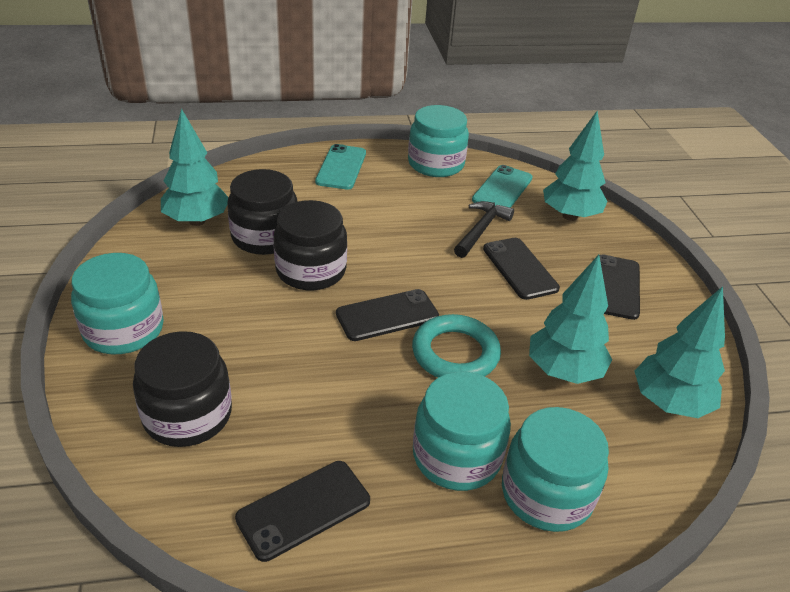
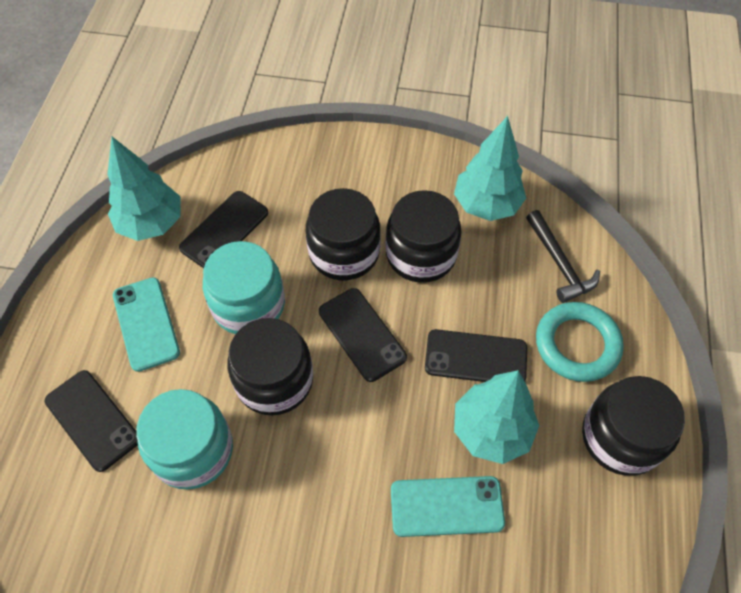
black jar: [133,331,232,447] [227,169,298,255] [274,200,347,290] = 3 -> [227,318,313,416] [306,188,381,280] [386,190,462,283] [582,376,685,476] = 4
turquoise jar: [71,253,164,354] [408,105,469,177] [413,372,511,491] [502,407,609,532] = 4 -> [136,389,233,489] [203,241,285,334] = 2
turquoise tree: [161,108,229,226] [529,255,612,384] [543,111,608,221] [634,286,725,418] = 4 -> [107,137,181,241] [454,116,526,221] [454,370,540,464] = 3

